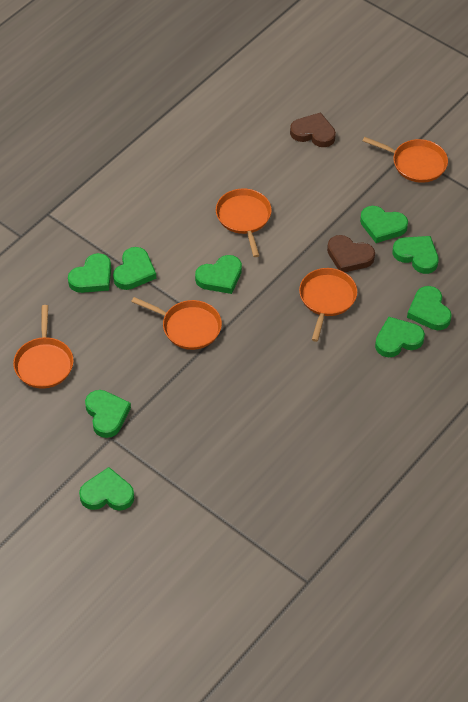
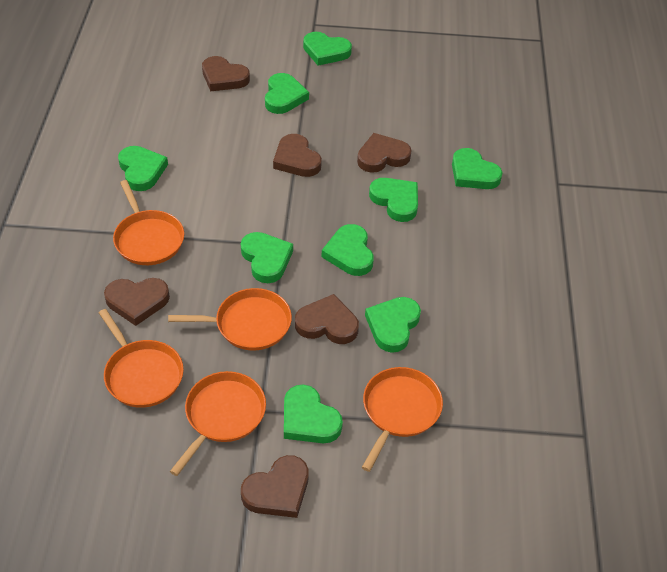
brown heart: [290,112,336,147] [327,235,375,272] = 2 -> [104,278,170,326] [202,56,250,91] [241,455,309,518] [273,134,322,177] [295,294,359,344] [357,133,412,173] = 6

